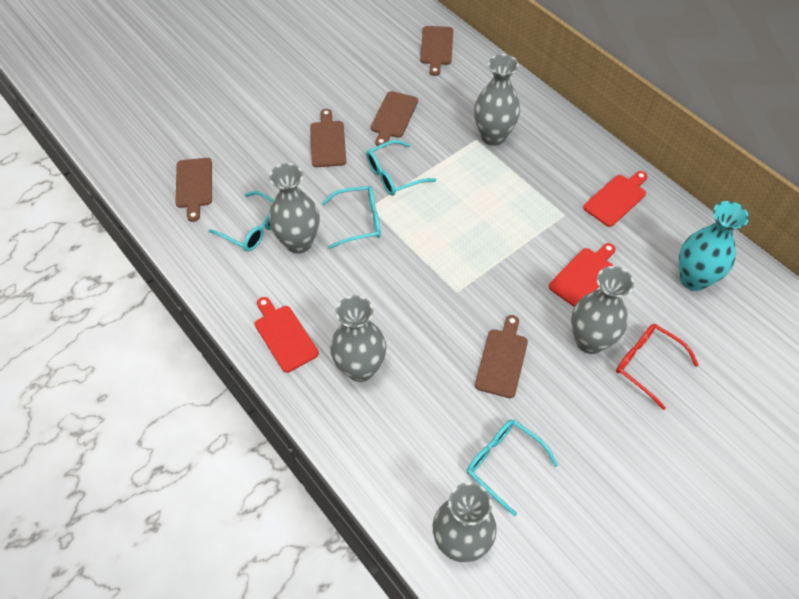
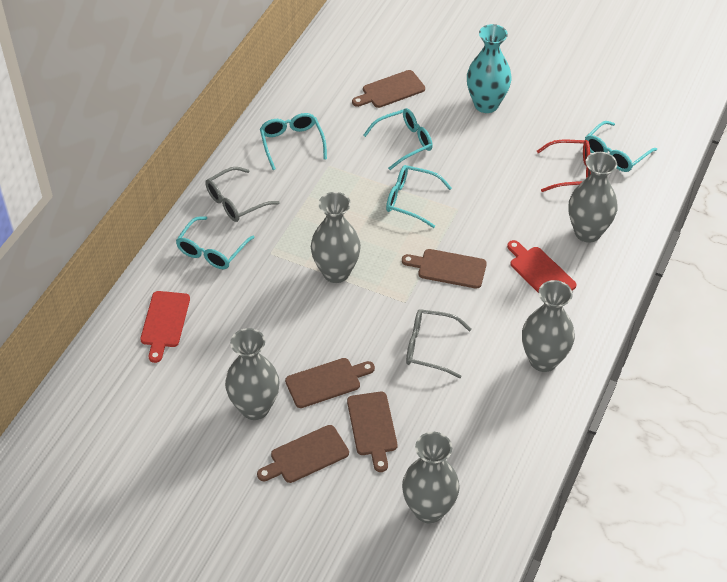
grey glasses: none = 0 -> [205,167,280,222] [406,309,472,378] = 2
red cutting board: [255,297,319,373] [549,243,616,307] [583,171,647,227] = 3 -> [140,291,190,363] [507,240,577,293] = 2
turquoise glasses: [208,191,274,251] [322,186,381,249] [366,140,436,196] [467,420,558,516] = 4 -> [176,216,255,269] [260,113,327,170] [363,108,433,170] [386,165,452,228] [585,121,657,172] = 5

